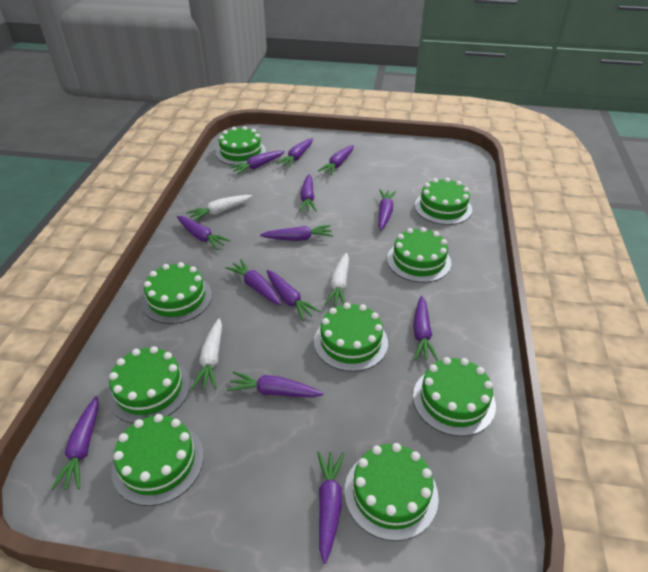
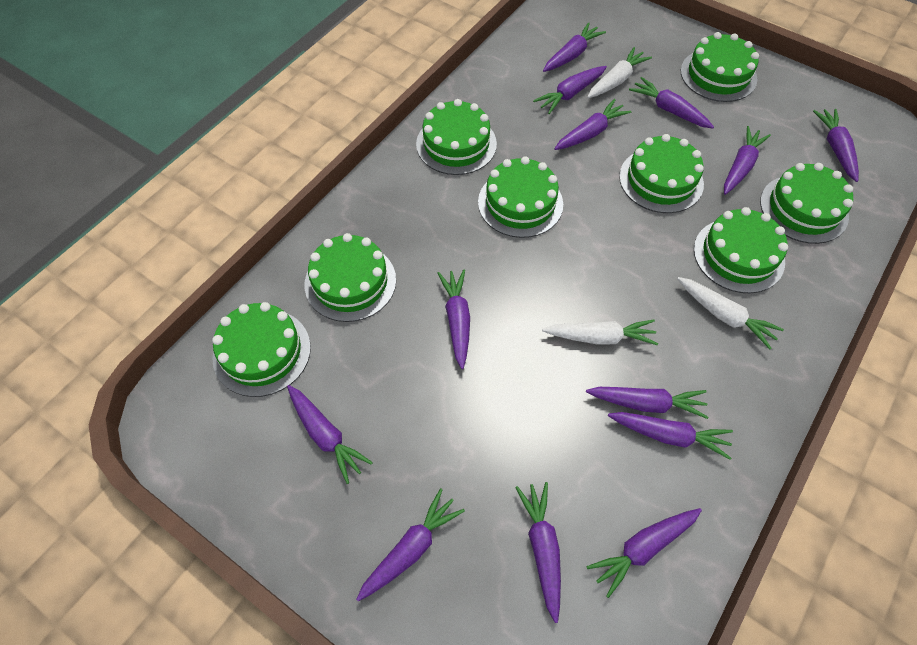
green cake: [107,346,190,424] [111,414,204,506] [142,262,212,324] [216,126,266,165] [314,303,388,372] [344,443,439,541] [387,227,451,283] [413,357,496,436] [415,178,472,225] = 9 -> [212,302,311,397] [305,233,396,322] [416,99,497,175] [478,156,563,238] [619,134,704,213] [681,32,759,102] [694,207,788,293] [760,163,853,244] = 8

